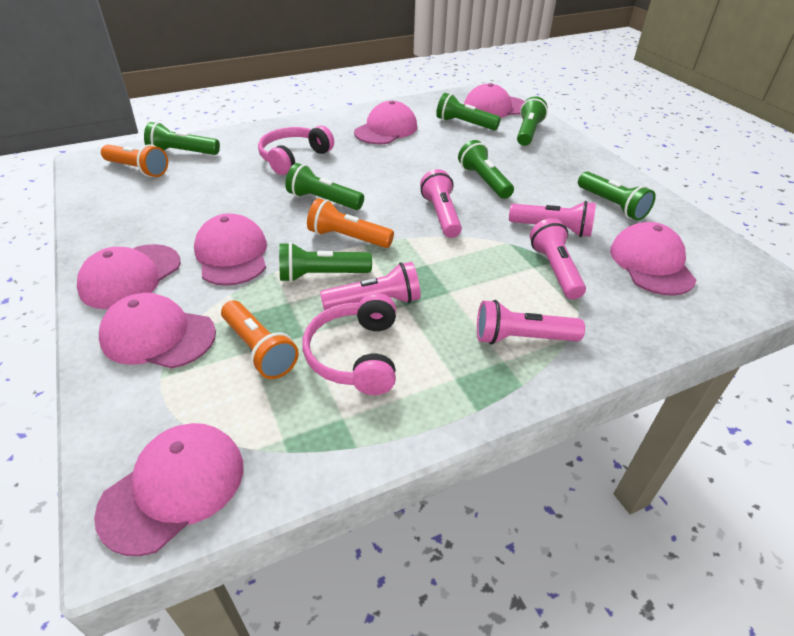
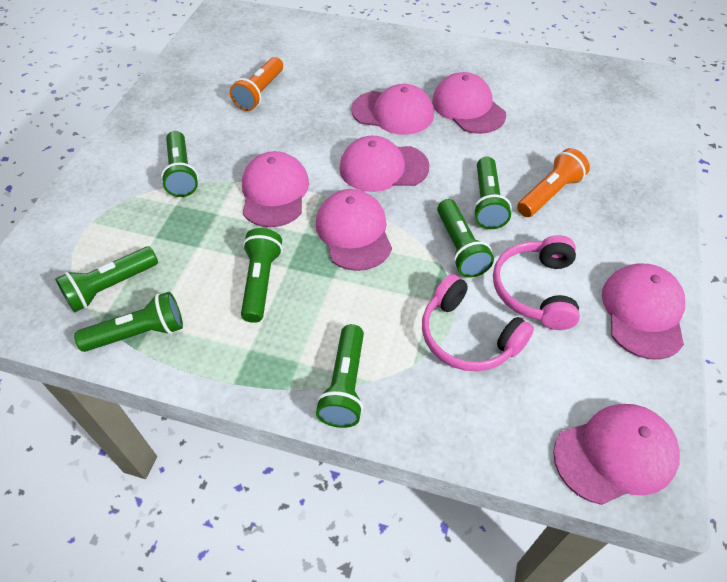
orange flashlight: [101,144,168,177] [221,301,299,379] [307,198,394,248] = 3 -> [230,57,283,111] [517,148,590,217] = 2
pink flashlight: [320,262,421,310] [420,169,462,238] [477,300,585,345] [509,201,596,237] [530,218,586,300] = 5 -> none = 0

